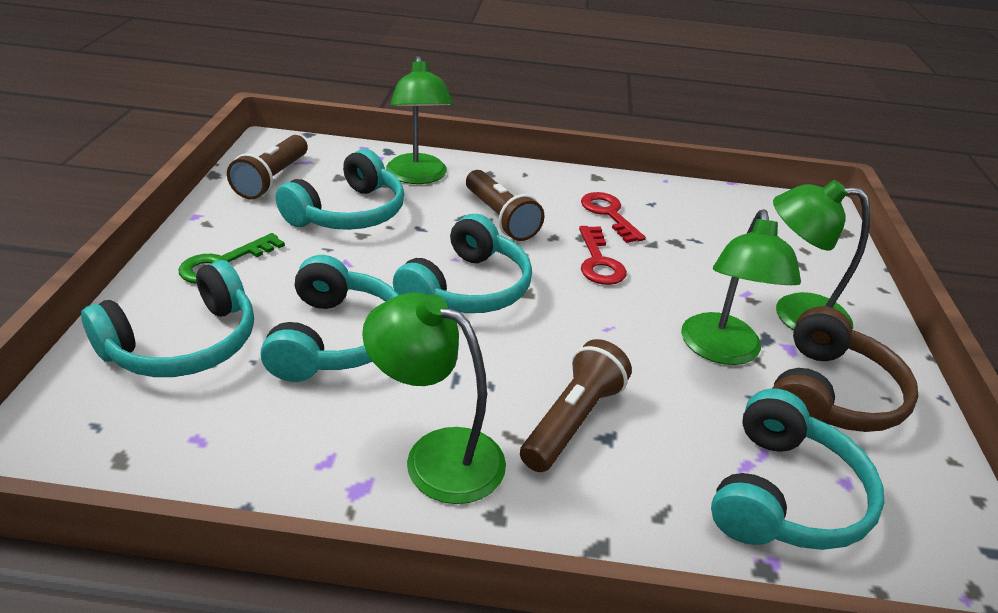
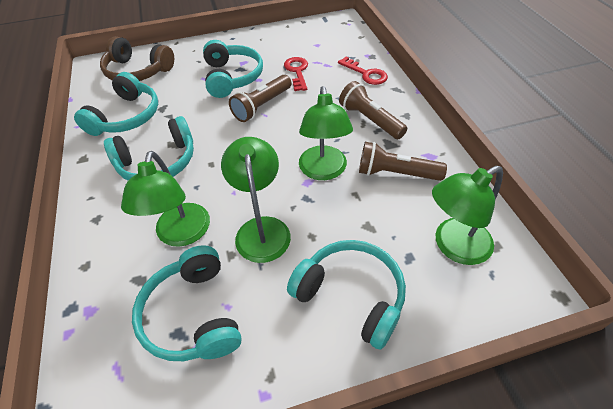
green key: [178,233,285,284] = 1 -> none = 0

